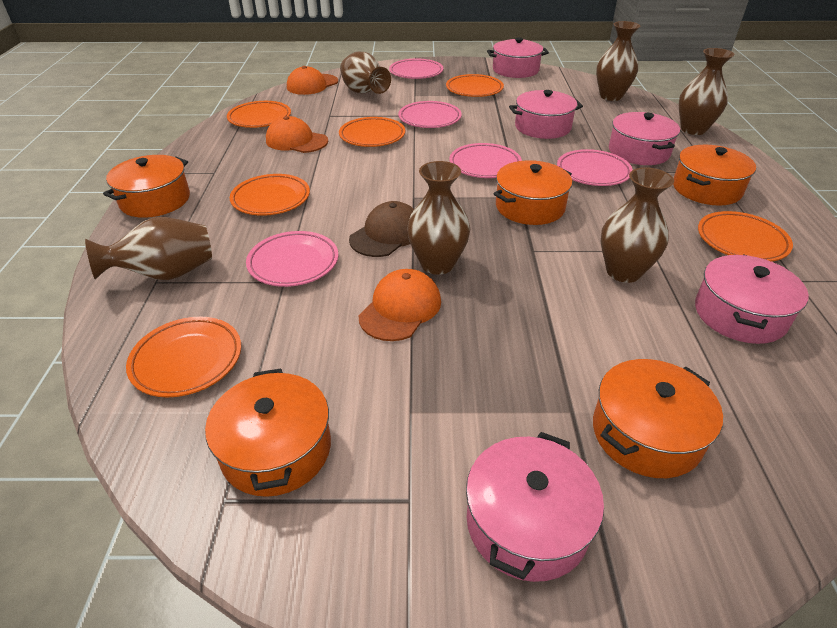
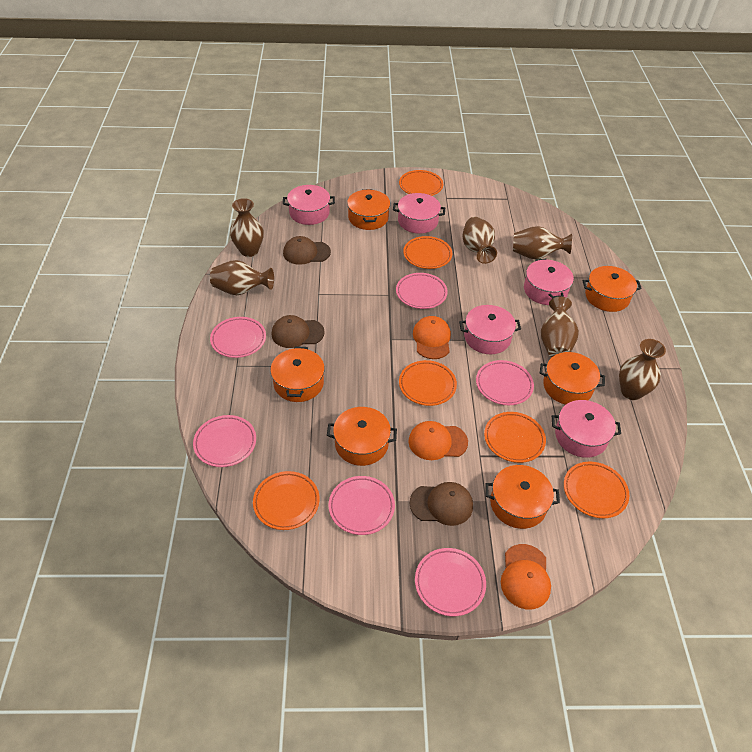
brown cap: [349,201,414,257] = 1 -> [271,315,325,348] [283,236,331,265] [410,482,473,526] = 3
orange pot: [103,155,190,218] [205,369,331,497] [493,160,572,225] [593,359,723,478] [673,145,756,205] = 5 -> [270,346,325,402] [327,407,397,466] [347,189,390,230] [485,465,560,529] [540,352,605,405] [582,266,642,312] = 6
pink plate: [246,231,338,287] [389,59,443,79] [398,101,462,128] [449,143,522,178] [557,149,633,186] = 5 -> [193,415,256,467] [210,317,266,358] [328,476,395,535] [396,273,448,309] [415,548,486,616] [476,360,534,405] = 6

